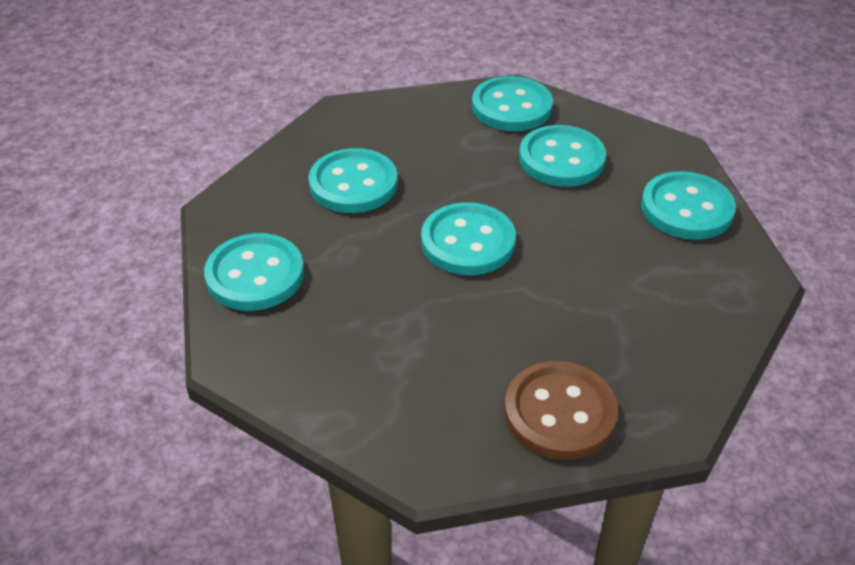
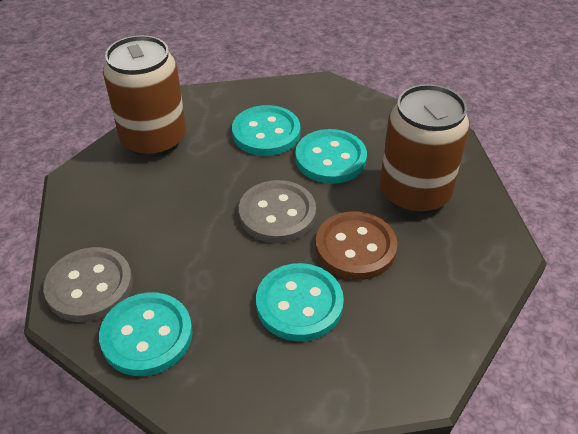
brown can: none = 0 -> [103,35,186,157] [380,84,470,214] = 2
grey button: none = 0 -> [43,247,133,322] [239,180,316,243] = 2
turquoise button: [204,233,304,311] [308,148,398,213] [421,202,516,275] [472,76,553,131] [519,125,606,187] [641,171,736,240] = 6 -> [99,292,193,376] [232,105,300,156] [256,263,344,341] [295,129,367,184] = 4

